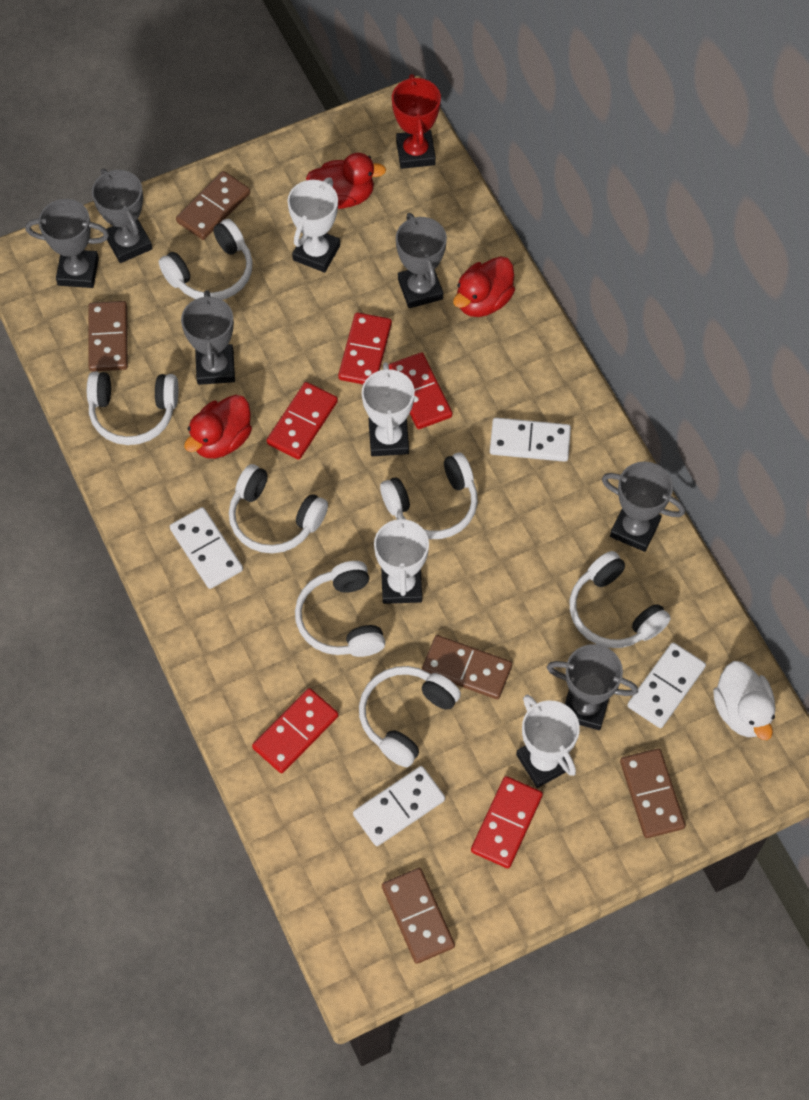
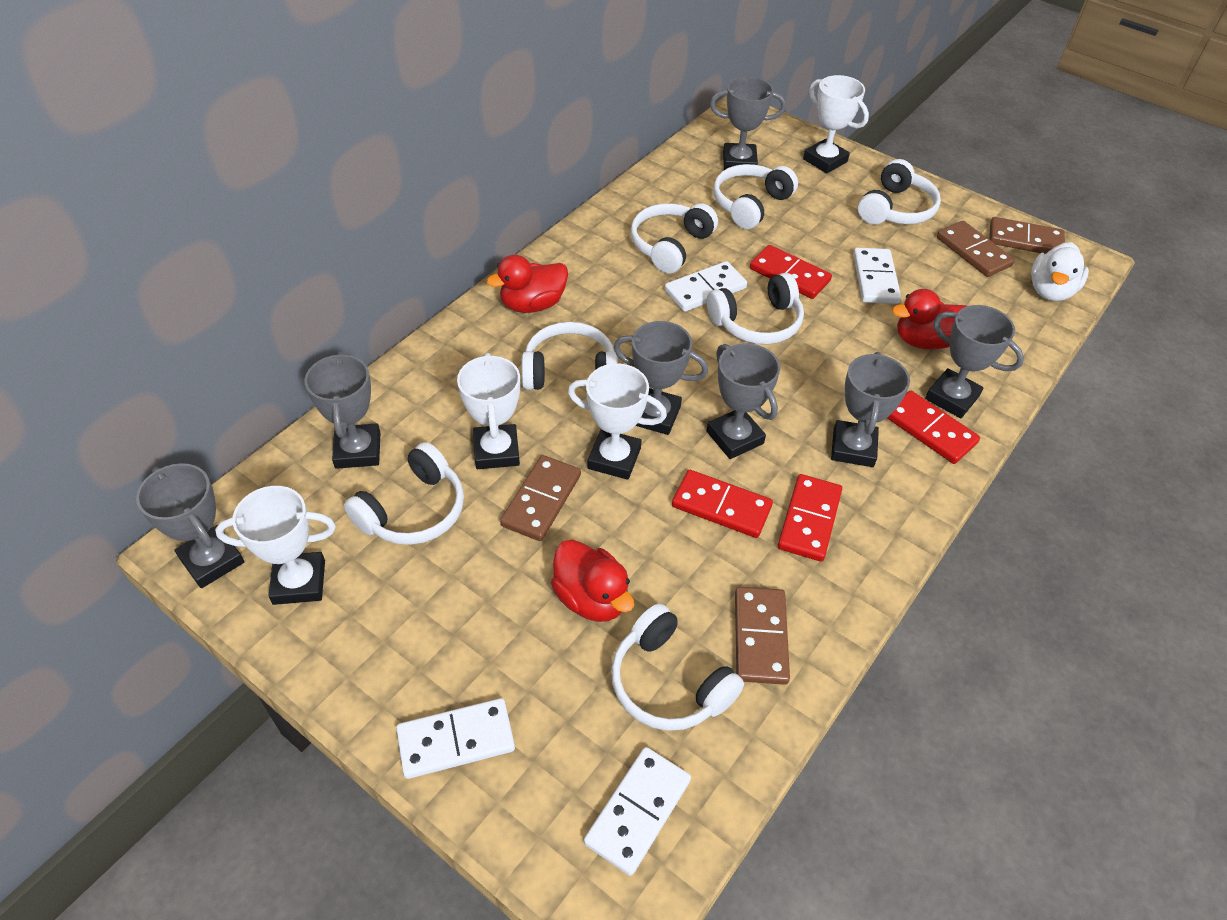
brown domino: [88,301,128,372] [176,171,250,240] [382,868,455,964] [422,635,512,699] [620,748,685,838] = 5 -> [500,455,581,541] [735,587,790,685] [937,221,1015,277] [989,217,1065,254] = 4
grey trophy: [26,199,109,288] [92,168,153,263] [181,290,235,385] [396,213,447,308] [547,644,638,730] [602,461,685,552] = 6 -> [136,463,244,588] [304,352,380,469] [613,321,708,435] [707,343,780,459] [710,76,786,170] [831,352,910,467] [925,305,1024,418] = 7
red domino: [252,688,339,773] [267,382,338,460] [338,312,392,384] [389,353,452,429] [471,776,543,868] = 5 -> [672,470,773,538] [750,245,832,299] [778,474,842,562] [887,391,980,464] = 4
red trophy: [392,74,441,169] = 1 -> none = 0

